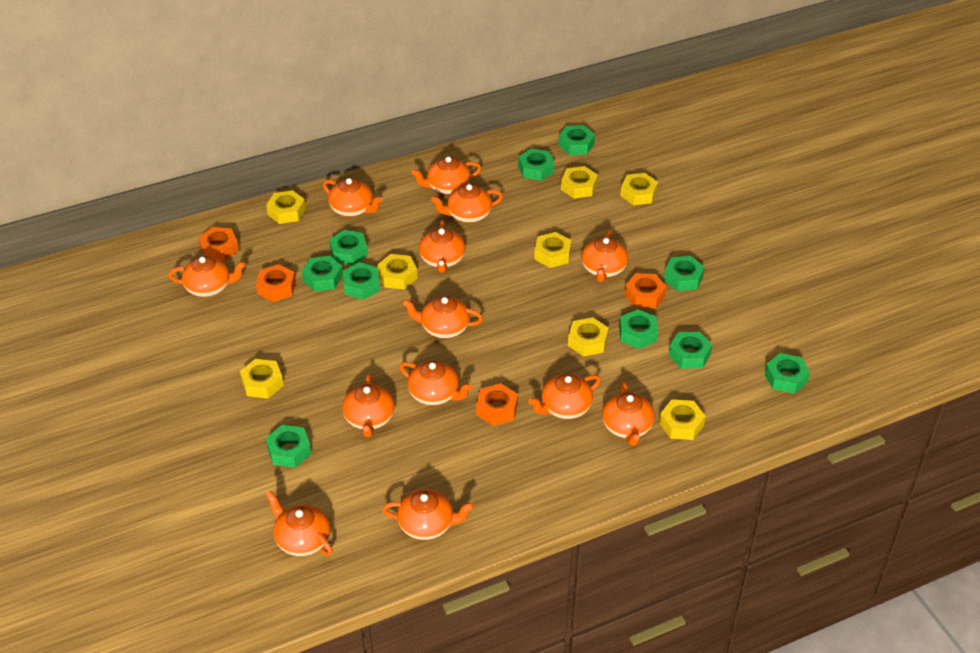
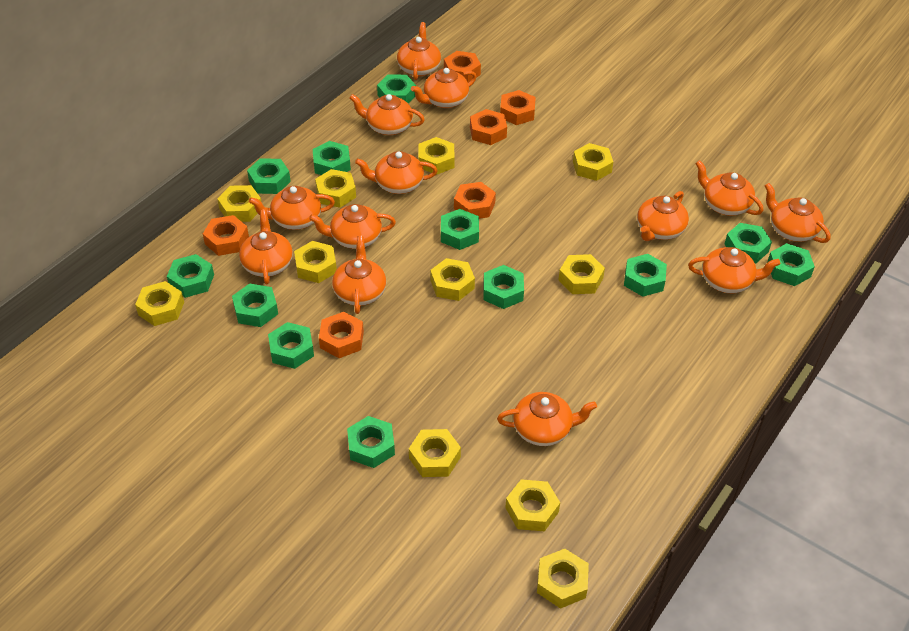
green nut: [266,425,311,468] [301,256,343,292] [329,230,368,265] [343,262,380,300] [518,148,554,181] [558,125,595,155] [619,309,658,349] [664,256,705,291] [668,332,712,369] [765,353,810,394] = 10 -> [167,254,214,298] [232,284,278,327] [247,158,291,194] [268,322,314,369] [313,141,351,175] [347,416,395,468] [377,75,416,104] [441,209,479,250] [483,265,524,309] [624,254,667,297] [724,223,772,263] [767,243,815,286] = 12
orange nut: [198,227,239,261] [256,264,296,302] [476,383,518,426] [625,273,667,309] = 4 -> [203,215,249,256] [319,312,364,358] [444,51,481,83] [454,182,496,219] [470,109,507,145] [500,90,536,125] = 6
yellow nut: [240,359,284,399] [266,190,306,224] [377,254,418,289] [534,232,571,268] [561,166,598,199] [568,317,609,357] [620,173,658,205] [659,399,706,440] = 8 -> [135,281,184,326] [217,185,261,222] [294,241,337,283] [315,169,356,208] [409,429,461,477] [418,137,454,175] [430,258,475,301] [505,479,560,532] [537,549,589,609] [559,254,605,294] [573,143,613,181] = 11

